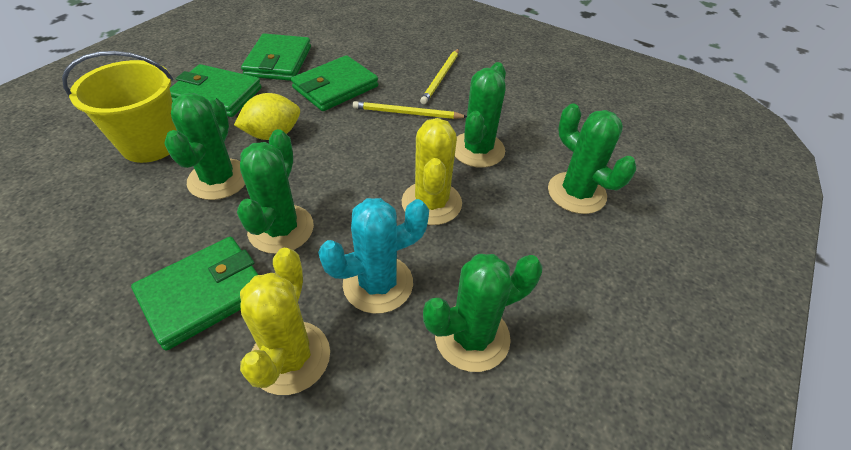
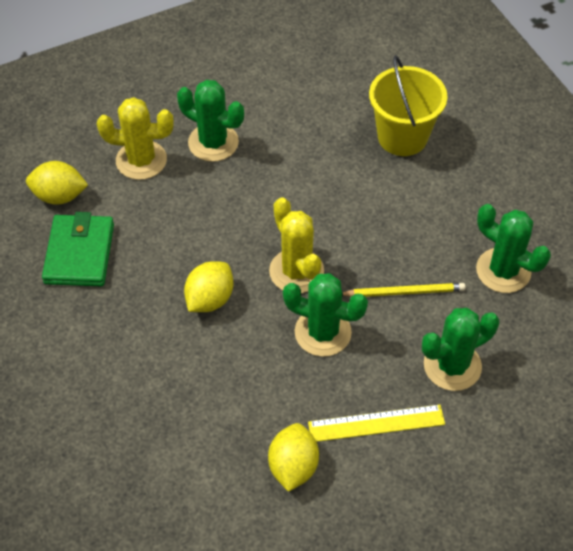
green cactus: [164,93,245,200] [237,129,314,254] [423,254,543,372] [455,62,506,168] [548,103,636,214] = 5 -> [177,80,244,162] [283,273,368,357] [422,308,499,391] [476,204,551,293] = 4
green wallet: [131,237,258,351] [170,64,262,117] [241,33,311,81] [291,55,378,111] = 4 -> [42,212,114,286] = 1
turquoise cactus: [318,198,429,314] = 1 -> none = 0
yellow lemon: [234,93,300,140] = 1 -> [26,161,88,205] [184,261,233,312] [268,423,319,492] = 3
yellow pencil: [353,101,467,119] [420,49,459,104] = 2 -> [342,283,466,297] = 1
yellow ruler: none = 0 -> [308,405,445,442] = 1

